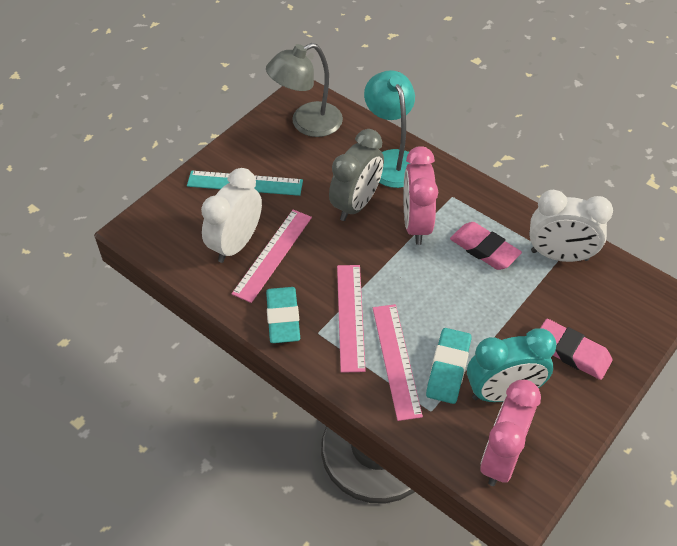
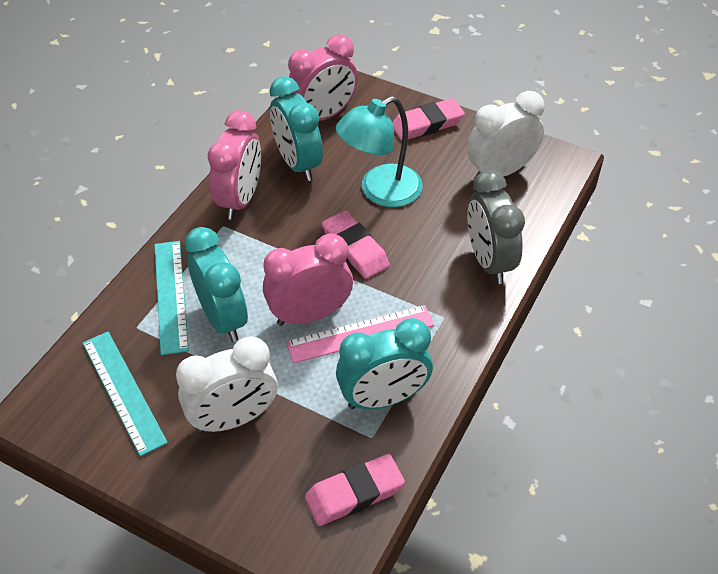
grey lamp: [266,43,343,137] = 1 -> none = 0
pink clock: [403,146,438,245] [480,380,541,486] = 2 -> [208,110,261,220] [263,234,353,326] [288,34,358,121] = 3
pink eraser: [450,222,522,270] [540,319,612,380] = 2 -> [305,454,405,526] [322,211,390,279] [392,98,465,141] = 3
pink ruler: [232,210,312,303] [337,265,366,373] [373,304,423,421] = 3 -> [286,305,435,363] = 1
turquoise clock: [467,328,557,402] = 1 -> [185,227,248,342] [270,76,323,181] [336,318,433,409] = 3
turquoise eraser: [266,287,300,343] [426,328,471,404] = 2 -> none = 0
turquoise ruler: [187,170,303,196] = 1 -> [83,332,168,457] [154,241,189,355] = 2

